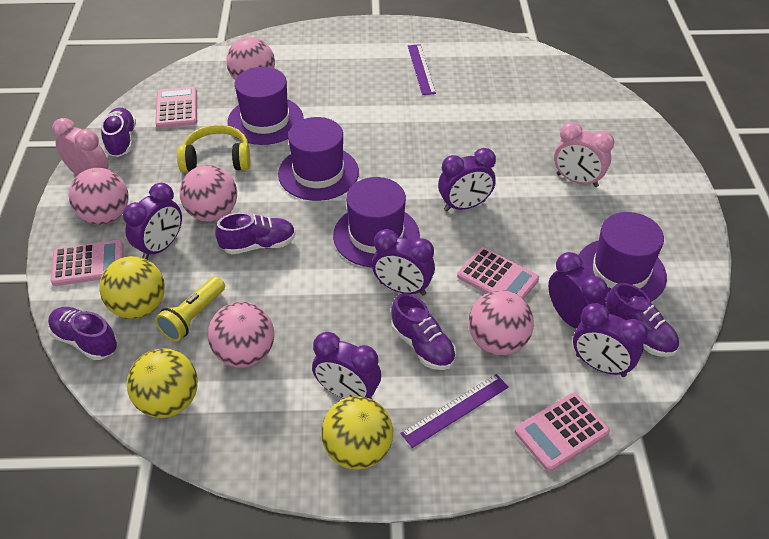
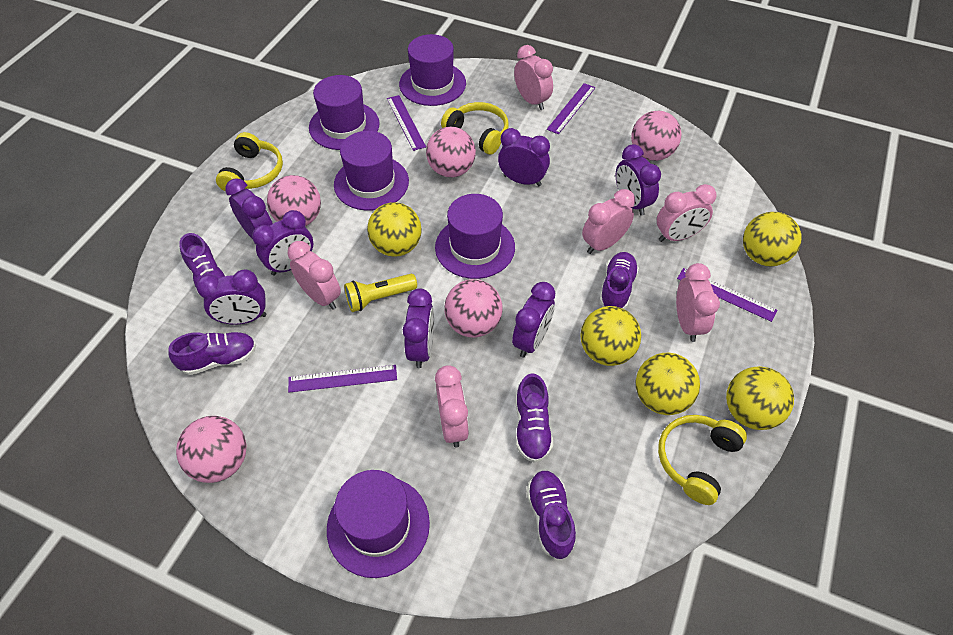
pink calculator: [51,240,124,286] [155,87,197,128] [457,247,539,299] [515,393,610,472] = 4 -> none = 0
pink clock: [52,118,109,176] [554,122,615,187] = 2 -> [288,241,341,310] [435,365,469,448] [514,45,553,110] [582,189,635,254] [657,184,717,242] [676,263,720,342] = 6
purple clock: [123,183,182,259] [312,332,381,400] [372,229,435,296] [438,148,496,211] [548,252,608,329] [573,303,648,377] = 6 -> [196,270,266,325] [225,178,273,239] [252,210,313,276] [403,288,434,368] [498,128,550,186] [512,282,555,358] [616,144,661,216] = 7
purple hat: [227,67,303,145] [278,117,359,201] [333,177,420,268] [578,212,667,302] = 4 -> [309,75,380,150] [327,470,430,578] [334,131,409,211] [399,34,466,106] [435,194,515,279] = 5
purple ruler: [400,374,509,448] [408,44,436,95] = 2 -> [288,365,397,393] [387,95,426,151] [547,83,595,134] [677,268,777,322] = 4
yellow ball: [99,256,165,319] [127,348,198,418] [321,396,393,470] = 3 -> [367,202,422,257] [580,306,641,366] [636,353,700,415] [726,366,794,430] [743,212,802,266] = 5
yellow headphones: [177,125,250,173] = 1 -> [216,132,283,192] [441,102,509,155] [658,415,747,505] = 3

